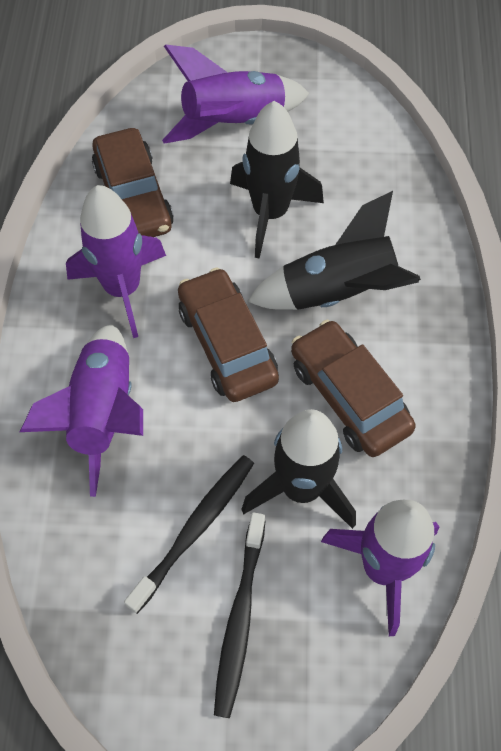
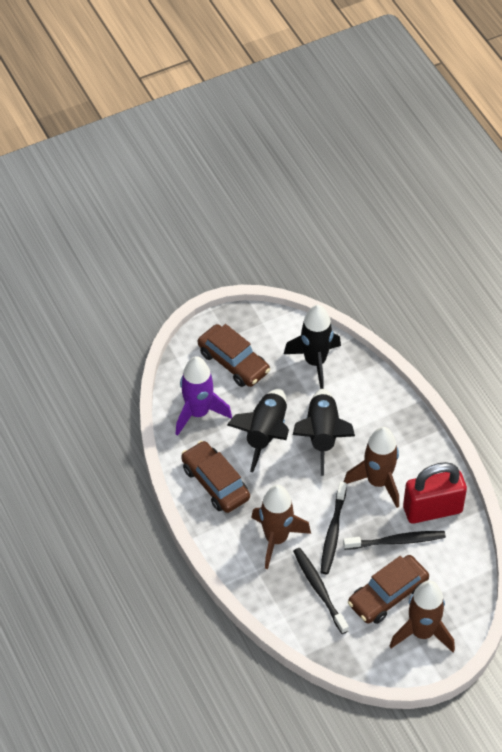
black toothbrush: [124,455,254,614] [214,512,266,718] = 2 -> [293,548,349,634] [321,482,347,574] [343,531,446,550] = 3
brown rocket: none = 0 -> [251,485,311,569] [344,427,399,508] [390,580,455,652] = 3
purple rocket: [20,324,143,497] [66,185,166,338] [162,44,310,144] [321,500,440,636] = 4 -> [176,356,232,436] = 1
red padlock: none = 0 -> [403,462,467,524] = 1

